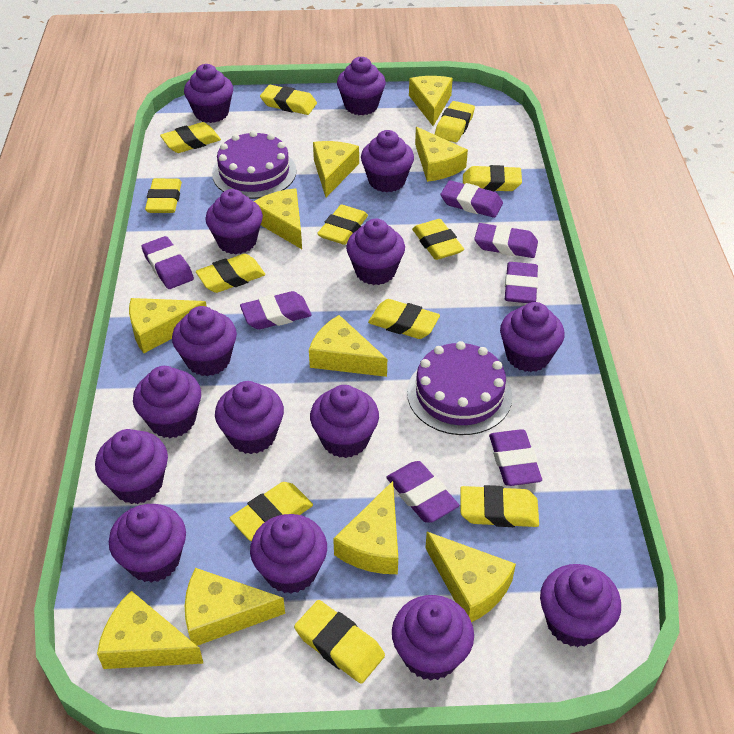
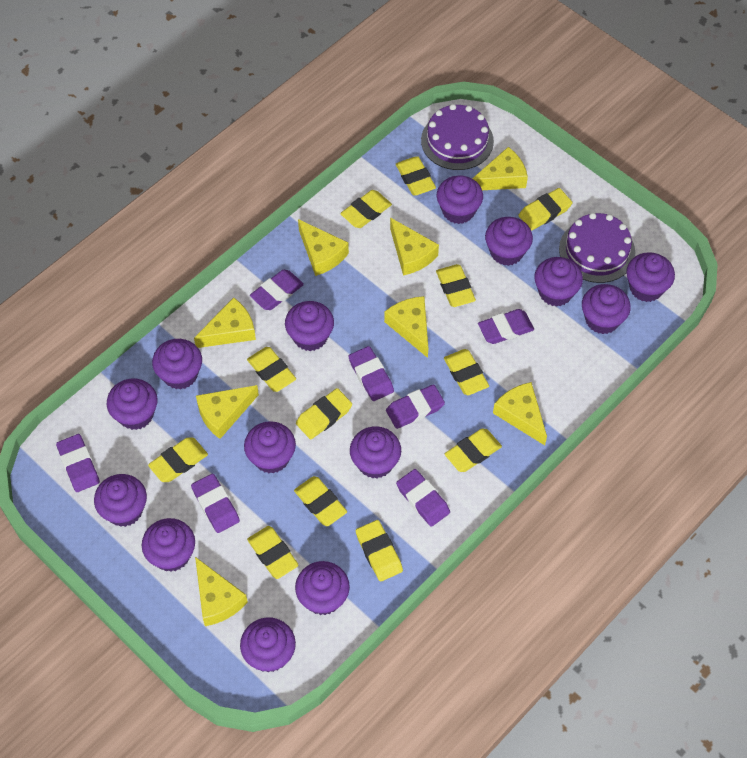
purple cupcake: [95,429,168,504] [109,504,186,583] [133,366,201,438] [172,306,237,376] [184,64,233,123] [205,189,263,254] [215,381,284,454] [250,514,327,594] [310,385,379,458] [337,57,386,115] [346,219,405,285] [361,130,414,192] [392,595,474,681] [500,302,564,372] [540,564,621,647] = 15 -> [94,474,147,527] [107,378,157,430] [142,518,195,572] [152,339,202,390] [240,617,296,672] [244,421,296,474] [285,301,334,351] [295,561,350,615] [350,426,401,479] [437,175,483,224] [485,217,533,266] [534,257,583,307] [582,284,631,334] [626,252,675,302] = 14
yellow cheese: [97,591,204,669] [129,298,207,353] [185,568,285,646] [254,188,302,249] [309,315,387,377] [313,141,359,197] [333,481,398,574] [409,76,453,126] [415,127,468,182] [425,532,516,622] = 10 -> [194,297,256,348] [195,557,248,626] [196,385,259,439] [298,219,349,276] [384,296,428,358] [390,218,439,275] [472,147,528,190] [493,382,547,445] = 8

